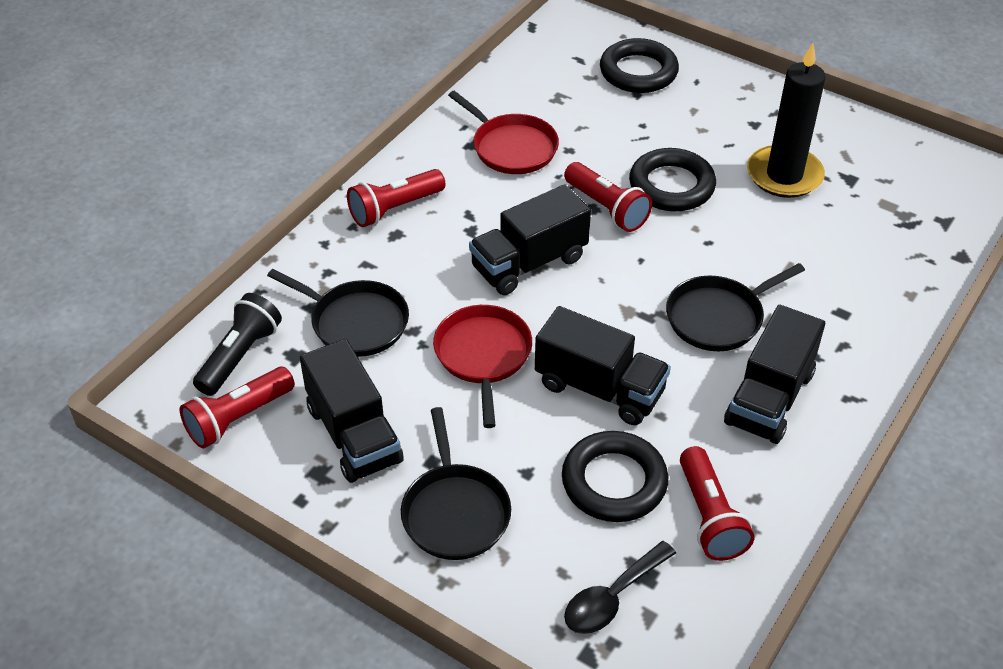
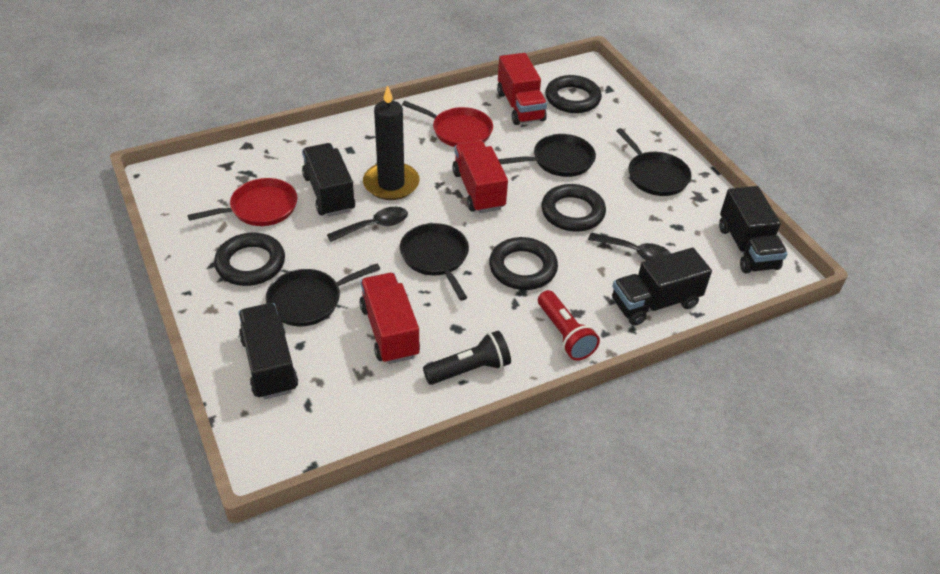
black pan: [267,269,409,357] [401,407,511,560] [666,263,805,351] = 3 -> [266,264,380,326] [400,223,469,301] [498,134,596,177] [616,128,692,196] = 4
black ring: [562,431,668,522] [600,38,679,93] [629,148,716,211] = 3 -> [214,233,285,286] [489,237,558,290] [541,184,606,232] [545,75,602,113] = 4
black spoon: [564,541,676,634] = 1 -> [327,207,408,242] [588,232,671,261] = 2
red flashlight: [180,367,295,448] [347,169,445,227] [564,162,652,232] [680,446,754,561] = 4 -> [538,290,600,361] = 1
red truck: none = 0 -> [359,273,420,364] [452,141,508,213] [497,53,547,125] = 3

